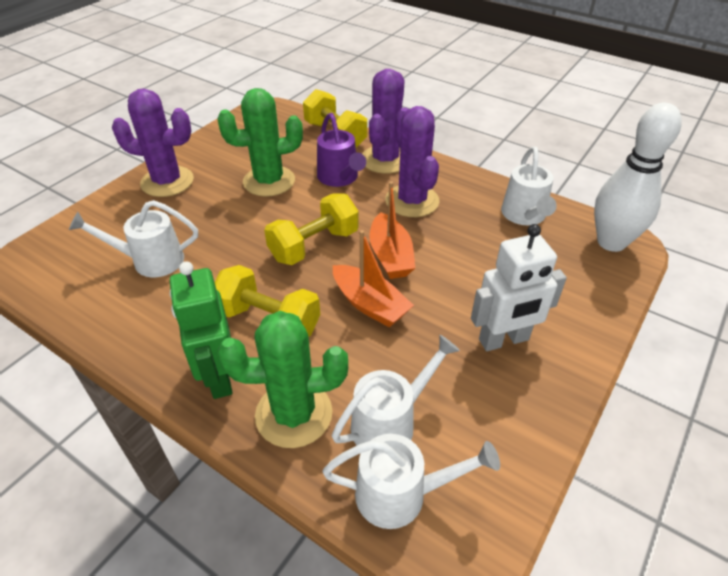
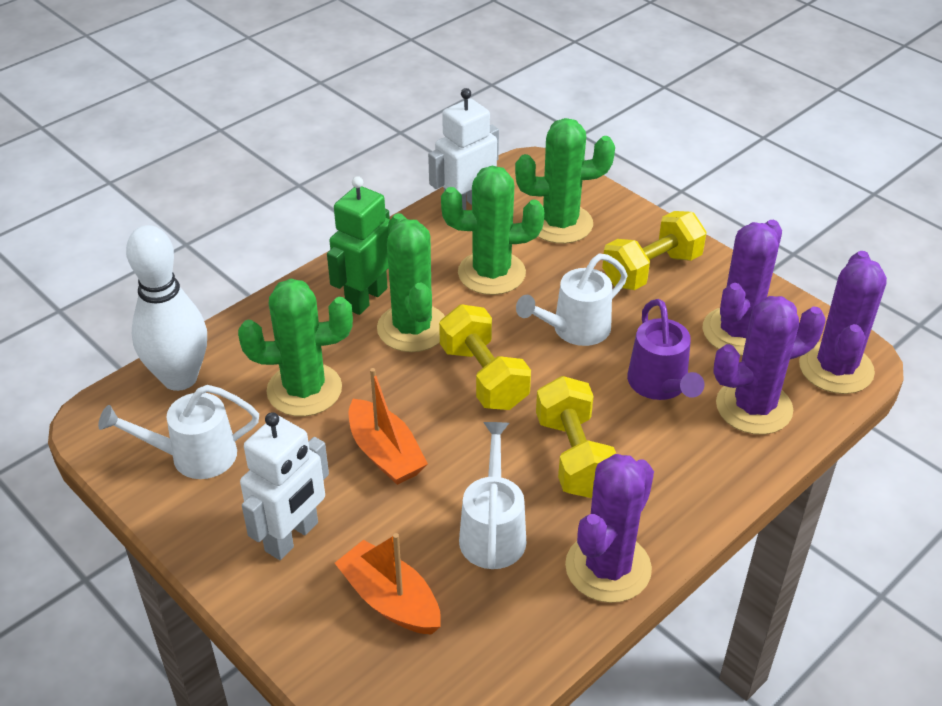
green cactus: [217,88,303,197] [217,311,348,448] = 2 -> [238,279,353,416] [377,213,445,352] [441,166,544,295] [515,118,615,244] = 4
purple cactus: [112,88,194,197] [362,69,405,174] [385,106,439,217] = 3 -> [565,454,654,603] [703,220,782,356] [713,296,826,435] [799,251,887,394] = 4
white robot: [471,224,567,351] = 1 -> [240,412,329,560] [428,88,499,210] = 2
white watering can: [69,200,198,277] [323,434,500,529] [332,335,460,445] [501,147,557,225] = 4 -> [98,385,259,479] [459,422,526,569] [516,254,627,346] = 3

